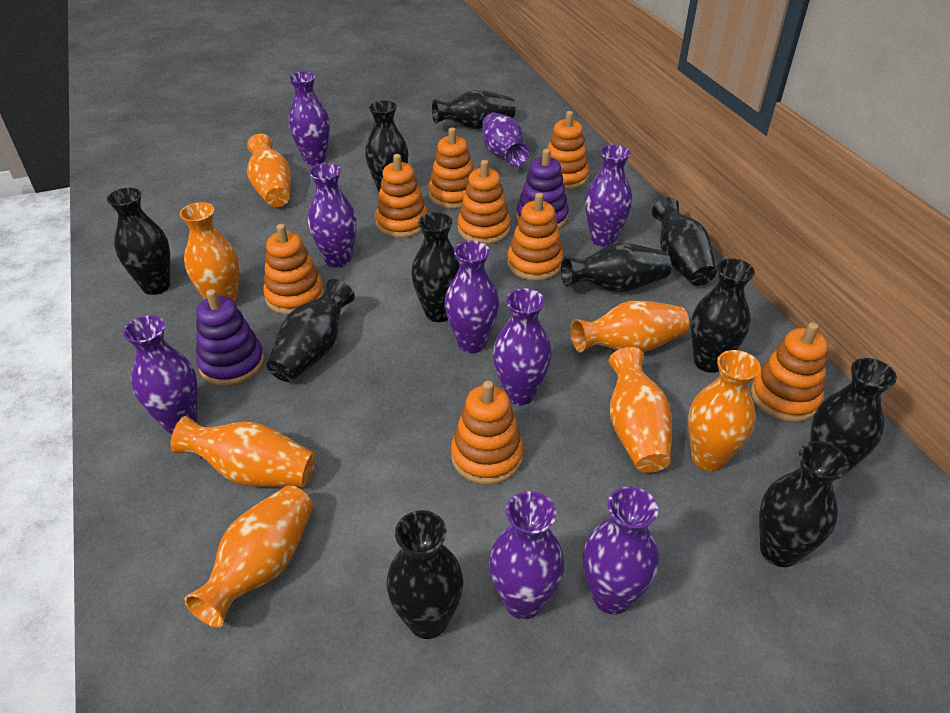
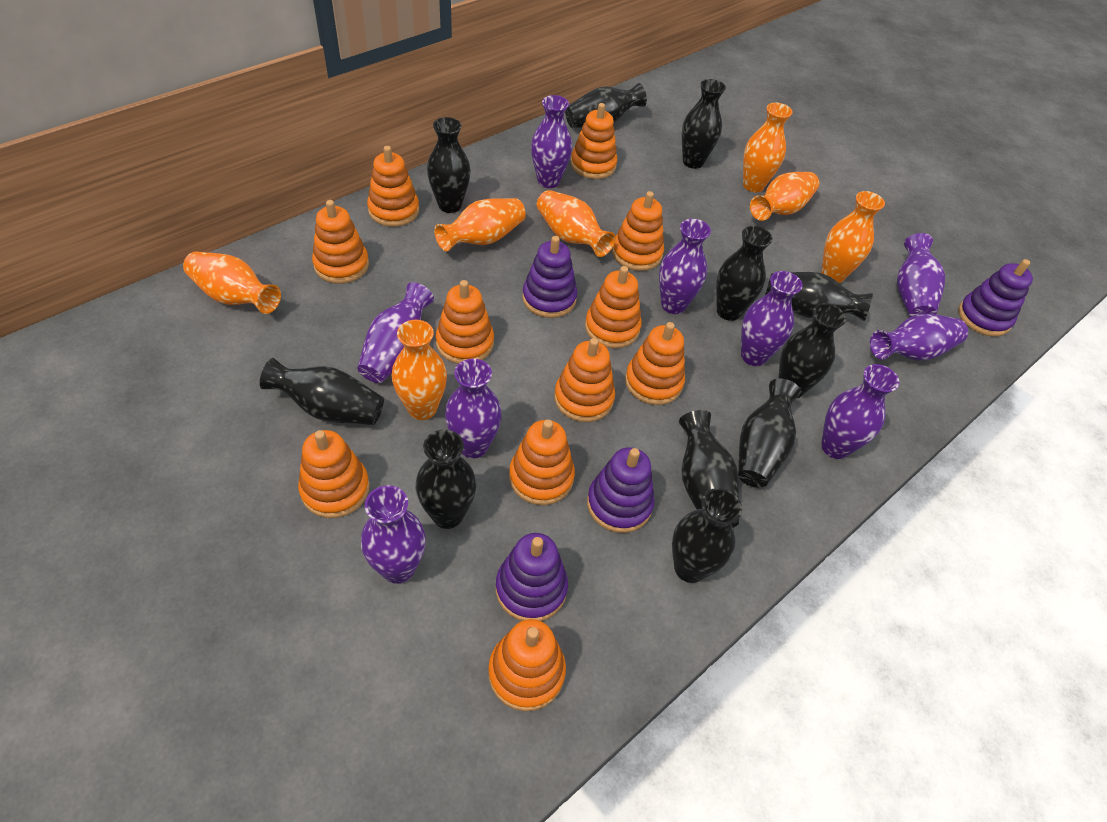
orange stacking toy: [263,224,324,315] [375,154,428,238] [428,127,474,209] [451,381,524,485] [458,160,511,244] [507,193,564,281] [547,111,589,190] [751,322,828,422] = 8 -> [298,430,370,518] [312,200,369,284] [367,146,419,227] [436,280,494,364] [488,619,566,711] [509,420,575,505] [554,338,615,422] [571,103,618,179] [585,266,642,348] [612,191,664,271] [625,322,685,405] = 11
purple stacking toy: [196,289,265,386] [516,149,569,229] = 2 -> [496,533,568,621] [522,236,577,318] [587,447,655,533] [958,259,1033,337] = 4

